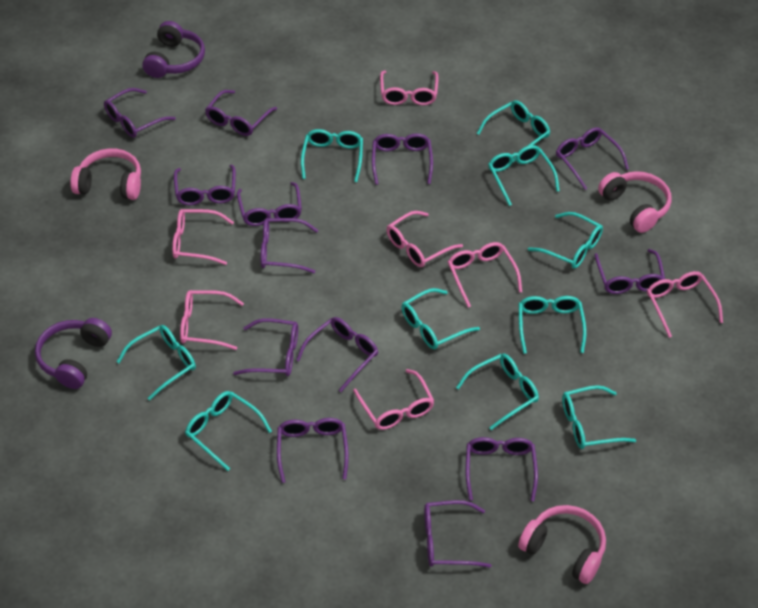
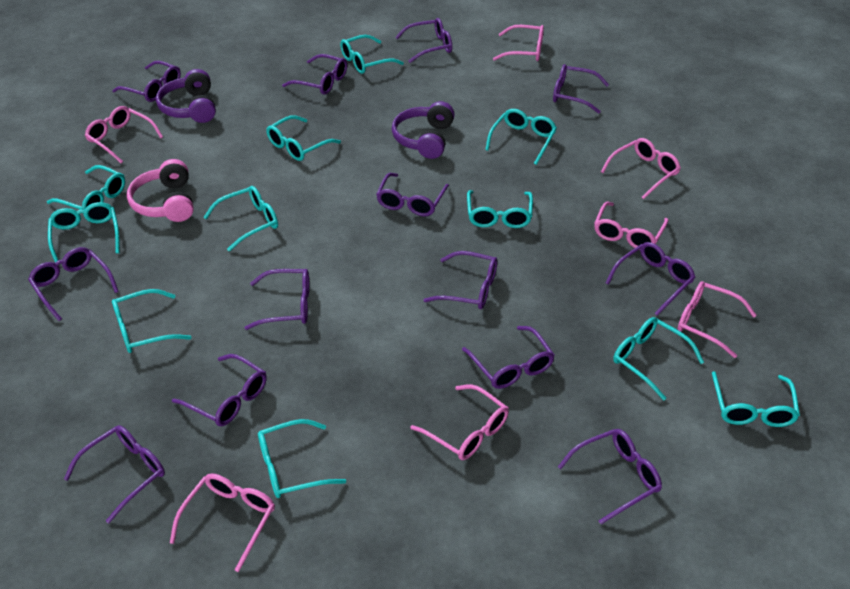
pink headphones: [70,148,141,200] [518,505,606,584] [598,171,672,233] = 3 -> [127,159,194,222] = 1
turquoise glasses: [116,325,196,400] [185,391,272,471] [301,129,363,182] [401,288,480,349] [456,354,539,430] [477,100,550,163] [488,145,560,206] [519,296,587,354] [528,212,603,269] [562,385,636,449] = 10 -> [47,165,125,210] [48,202,120,263] [112,289,191,353] [203,186,278,252] [258,419,346,498] [266,115,341,161] [340,35,404,74] [467,190,533,228] [485,109,557,165] [613,317,704,400] [712,371,800,427] = 11

